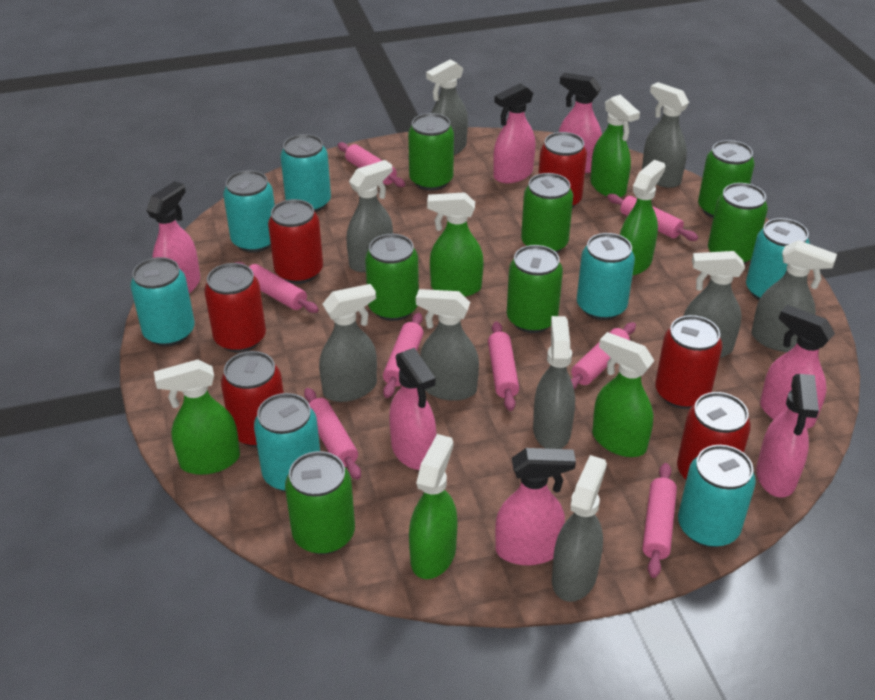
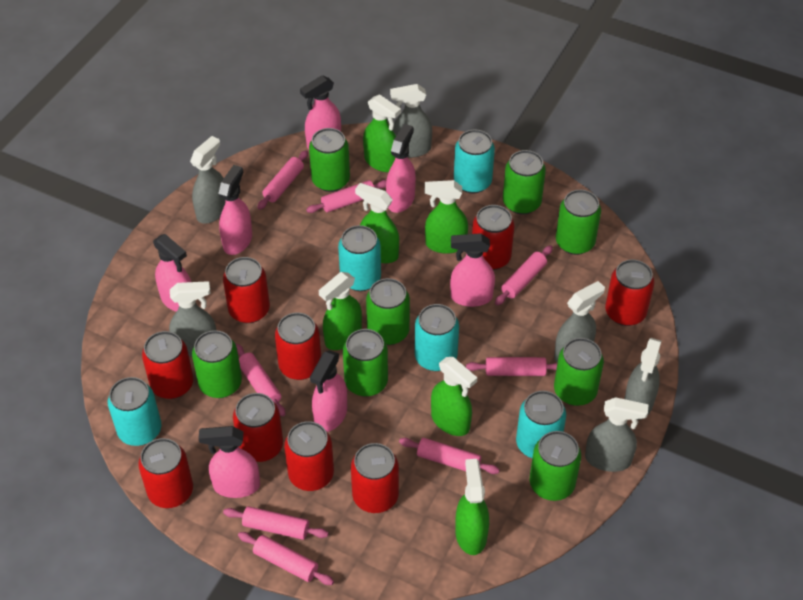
green can: [285,451,355,554] [365,234,419,321] [408,113,454,191] [507,245,563,333] [521,173,573,253] [698,140,755,218] [708,183,768,264] = 7 -> [192,330,242,398] [309,128,350,192] [343,329,388,397] [366,278,410,345] [503,150,546,215] [530,431,581,501] [554,338,604,406] [556,190,601,255] = 8
grey spray bottle: [319,284,377,402] [346,160,393,272] [416,289,479,401] [426,59,468,155] [533,316,575,449] [552,455,607,602] [642,82,689,188] [684,251,745,358] [751,240,837,352] = 9 -> [169,281,216,356] [190,136,225,224] [390,84,432,158] [554,281,605,363] [585,397,649,472] [624,338,661,420] = 6
red can: [204,263,266,352] [221,351,284,447] [268,199,323,284] [538,132,587,208] [655,315,723,409] [677,392,751,479] = 6 -> [138,438,193,508] [142,331,193,399] [223,257,270,323] [233,393,283,462] [275,313,321,380] [284,421,334,491] [351,443,399,513] [472,205,514,270] [605,260,655,326] = 9
turquoise can: [130,257,195,346] [223,170,275,253] [254,393,320,492] [280,134,331,212] [577,233,635,320] [678,445,756,547] [746,218,810,300] = 7 -> [108,377,161,446] [338,225,381,291] [415,304,459,371] [454,129,495,193] [516,391,566,458] = 5

